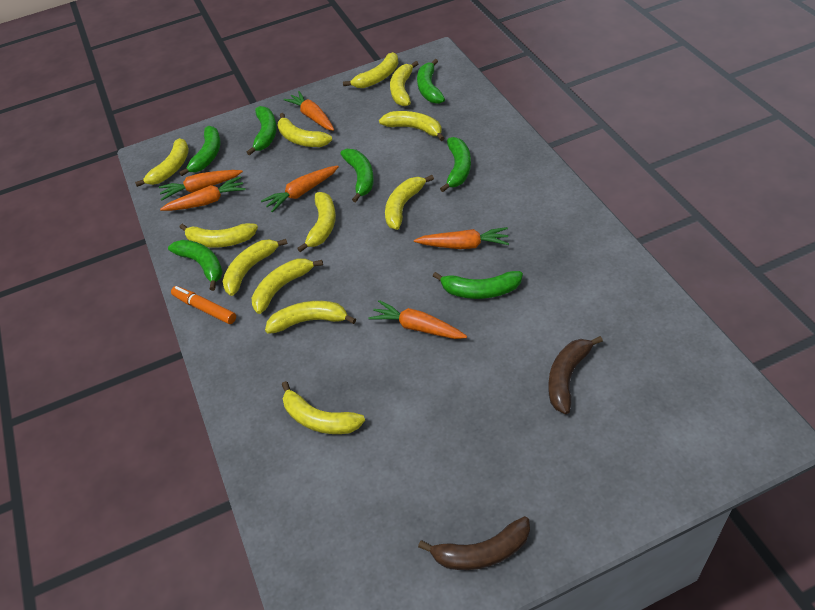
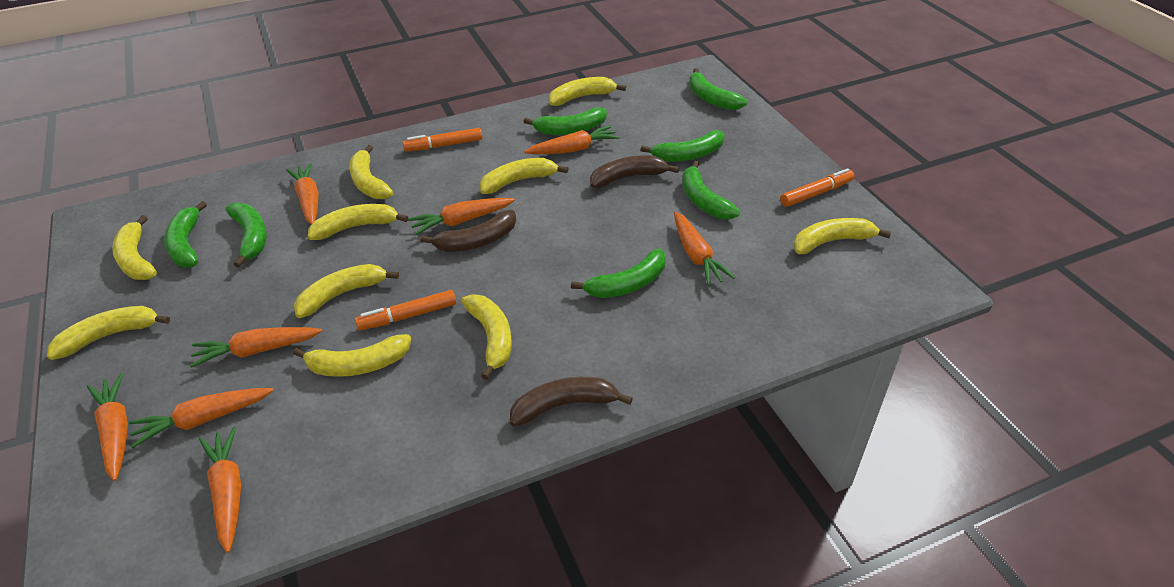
brown banana: [418,516,530,570] [548,336,603,414] = 2 -> [420,210,516,252] [510,377,633,427] [590,155,679,188] = 3
orange carrot: [159,170,243,200] [160,176,246,211] [261,165,339,213] [283,91,334,131] [368,300,467,339] [414,227,509,249] = 6 -> [87,374,128,481] [129,388,274,449] [190,327,322,368] [199,427,241,553] [286,163,319,224] [408,198,515,235] [524,125,620,155] [674,211,735,286] = 8
orange marker: [171,286,236,324] = 1 -> [355,290,456,330] [403,128,483,152] [780,168,855,207] = 3
yellow banana: [135,138,189,187] [180,223,258,248] [222,239,287,296] [252,258,323,314] [265,301,356,334] [278,113,332,147] [282,381,365,434] [297,192,336,252] [343,52,399,88] [379,111,445,141] [385,175,434,230] [390,61,418,106] = 12 -> [47,306,170,360] [112,215,157,280] [293,334,411,377] [294,264,399,318] [308,204,408,240] [349,145,393,199] [461,294,512,380] [479,158,569,194] [549,77,626,106] [793,218,891,254] = 10

